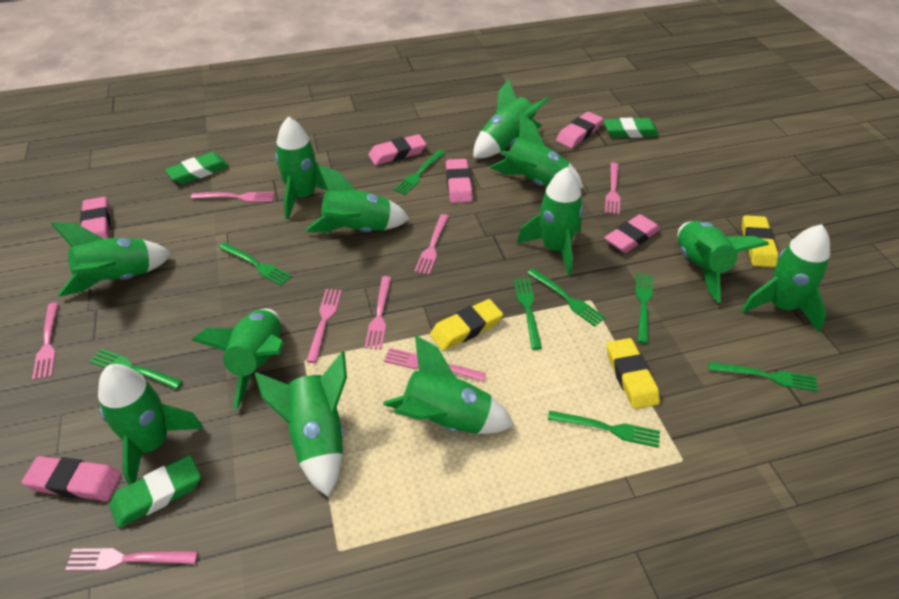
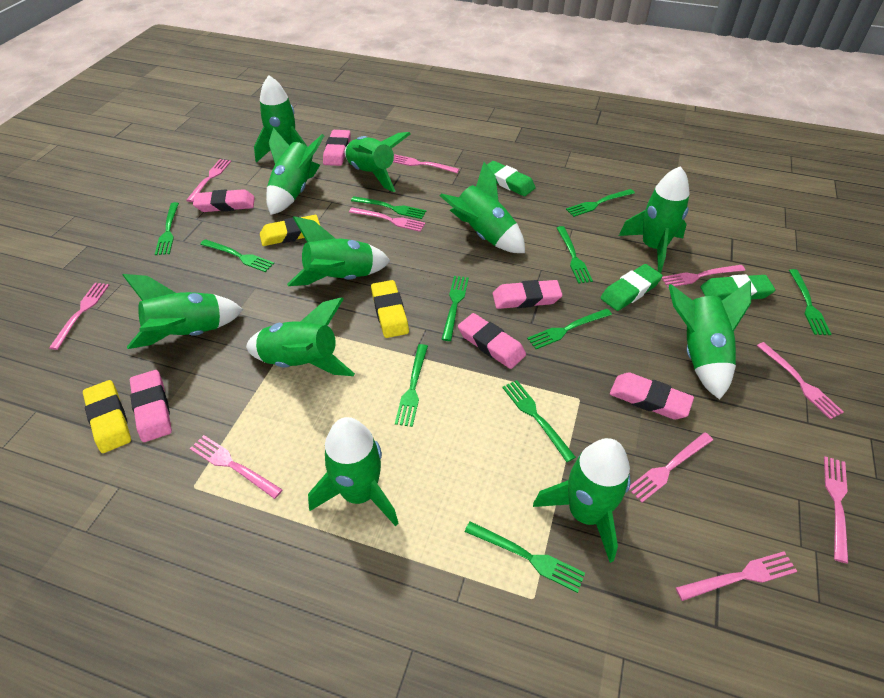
green fork: [89,349,183,389] [219,242,292,286] [394,150,445,195] [514,278,542,350] [527,268,606,327] [548,411,660,448] [636,273,653,344] [709,362,818,392] = 8 -> [155,202,179,255] [200,239,274,272] [351,196,426,219] [395,344,428,427] [442,276,469,341] [465,521,585,593] [502,380,576,462] [527,309,612,349] [557,226,593,284] [566,189,635,217] [789,269,831,335] = 11
green rocket: [51,222,172,296] [98,364,203,485] [192,309,284,409] [255,351,347,497] [275,117,328,220] [305,165,410,233] [383,335,514,434] [473,79,550,158] [490,113,584,189] [517,167,583,276] [678,221,769,303] [741,224,830,332] = 12 -> [122,274,243,349] [246,297,355,376] [254,75,307,163] [266,128,324,215] [287,216,390,286] [308,417,398,526] [344,132,410,192] [440,162,525,253] [533,438,631,563] [619,166,690,273] [668,281,751,400] = 11
pink fork: [32,302,58,380] [65,548,198,571] [191,192,275,202] [306,289,342,363] [365,276,391,349] [384,348,486,381] [414,214,449,275] [605,163,620,214] = 8 -> [49,283,109,350] [186,159,231,202] [190,435,283,499] [349,208,425,232] [393,154,459,173] [629,432,713,503] [662,265,745,288] [676,551,798,601] [757,342,844,419] [824,457,848,563] = 10

